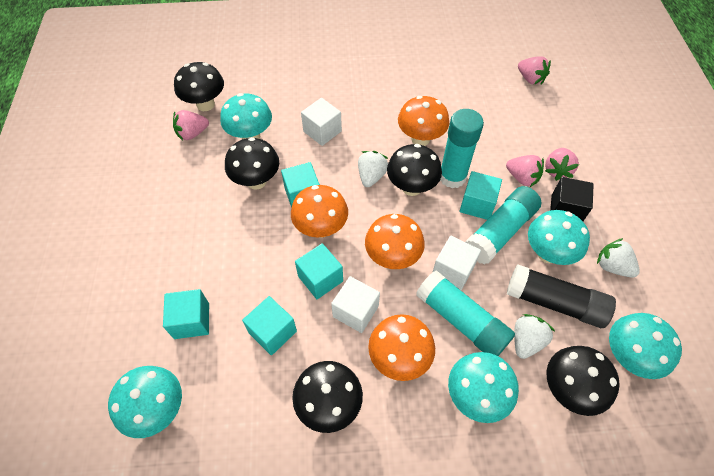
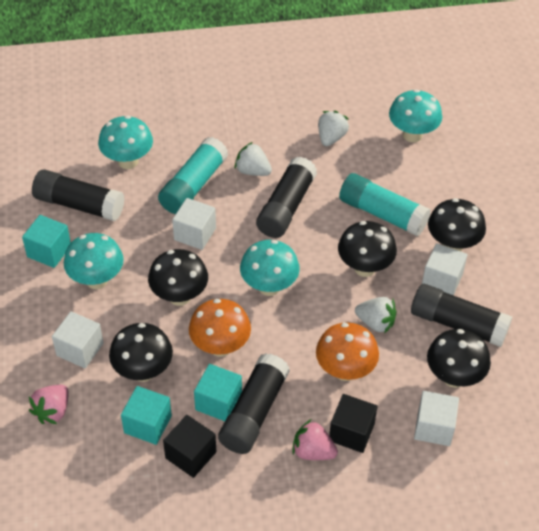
black cube: [550,177,594,221] = 1 -> [163,415,216,478] [329,394,377,453] = 2
black glue stick: [507,265,616,328] = 1 -> [32,170,125,221] [218,353,290,454] [256,157,317,238] [411,284,512,347] = 4
orange mushroom: [291,185,348,238] [365,214,425,269] [368,314,435,381] [398,96,449,146] = 4 -> [189,299,251,357] [316,322,379,381] = 2
pink strawberry: [173,110,209,141] [506,155,544,187] [518,56,551,85] [545,148,579,181] = 4 -> [29,385,69,424] [292,419,338,460] = 2
turquoise cube: [163,289,209,339] [242,296,297,355] [281,162,320,208] [295,243,343,299] [460,171,502,220] = 5 -> [22,215,71,268] [121,386,172,445] [194,364,242,421] = 3
turquoise glue stick: [416,270,515,356] [440,109,484,188] [465,186,542,264] = 3 -> [158,137,228,214] [339,173,431,236] = 2
turquoise mushroom: [108,366,182,438] [220,93,272,139] [448,352,519,423] [528,210,590,265] [609,313,682,379] = 5 -> [64,233,124,289] [98,115,153,169] [240,240,300,296] [389,89,442,142] = 4
white cube: [301,98,342,146] [331,276,380,333] [432,236,481,290] = 3 -> [52,311,103,368] [172,198,216,250] [414,391,459,446] [422,243,467,295] = 4

